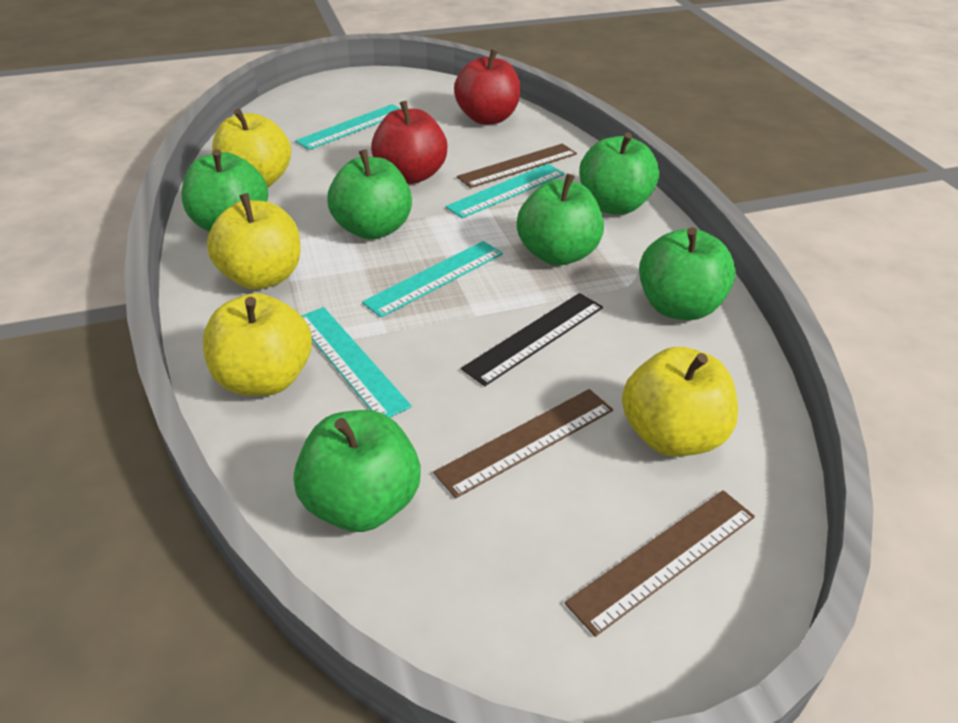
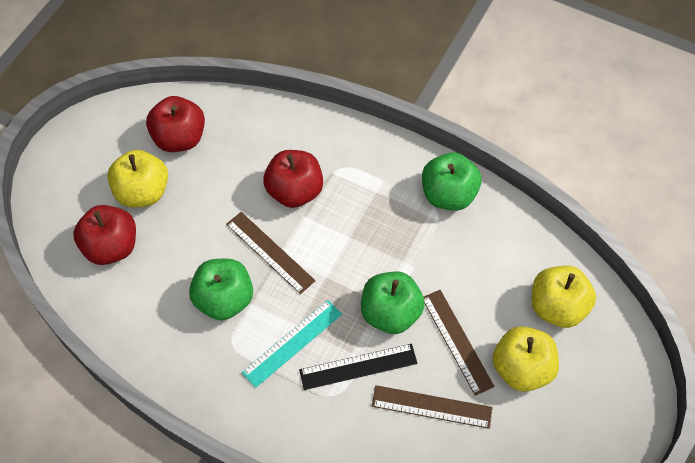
green apple: [181,149,268,232] [294,410,421,532] [327,149,412,240] [517,174,604,266] [579,132,659,215] [639,227,736,320] = 6 -> [189,259,253,320] [361,271,425,334] [422,152,482,211] = 3
red apple: [371,101,448,184] [454,49,521,125] = 2 -> [73,205,136,265] [146,96,205,152] [263,150,323,208] = 3
turquoise ruler: [295,104,401,150] [301,307,412,418] [362,241,503,317] [445,164,565,218] = 4 -> [242,300,342,388] = 1
yellow apple: [203,293,312,396] [207,193,301,290] [212,109,291,187] [622,347,738,456] = 4 -> [107,150,168,208] [492,326,559,392] [532,265,596,328] = 3

